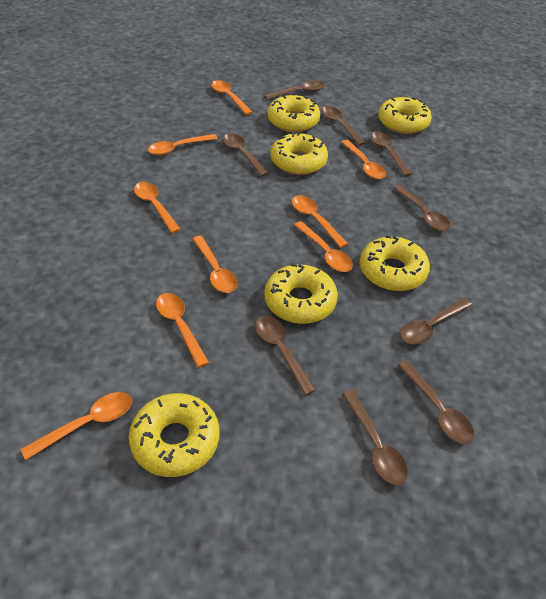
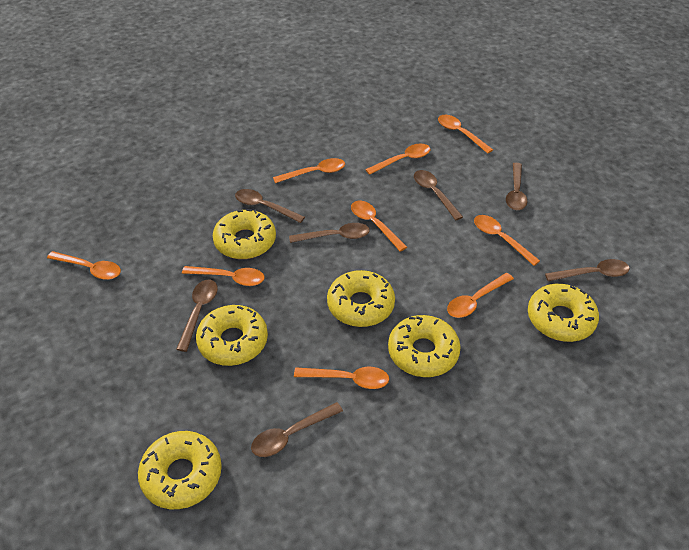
brown spoon: [223,133,269,176] [255,315,316,395] [264,80,325,100] [321,106,366,145] [342,390,408,485] [370,131,412,176] [394,185,451,231] [398,360,474,444] [400,298,472,344] = 9 -> [176,280,218,352] [235,189,305,223] [251,402,343,457] [289,223,370,243] [414,170,463,220] [506,163,528,210] [545,259,630,281] = 7

